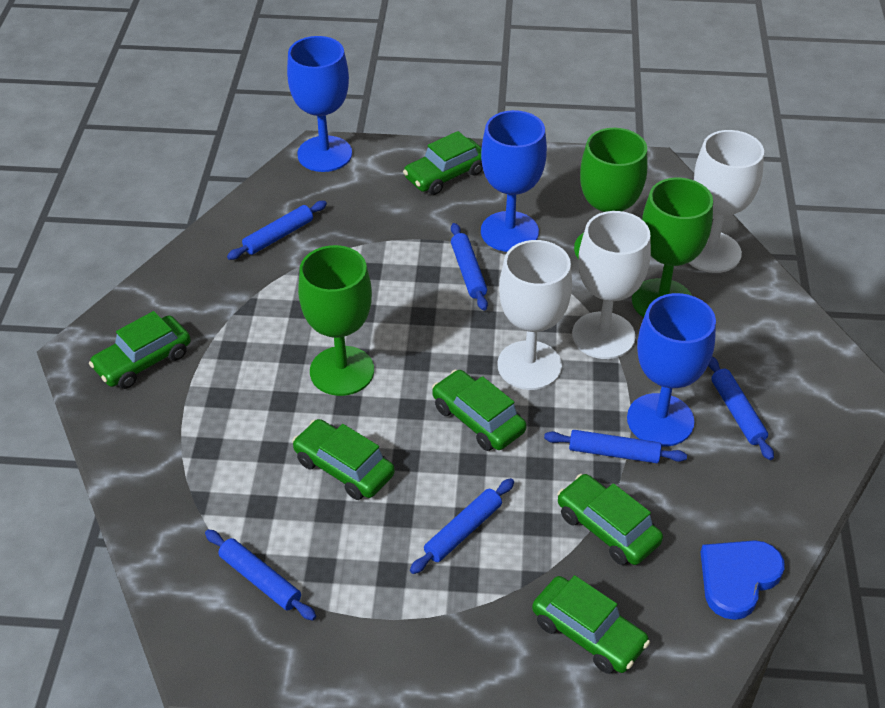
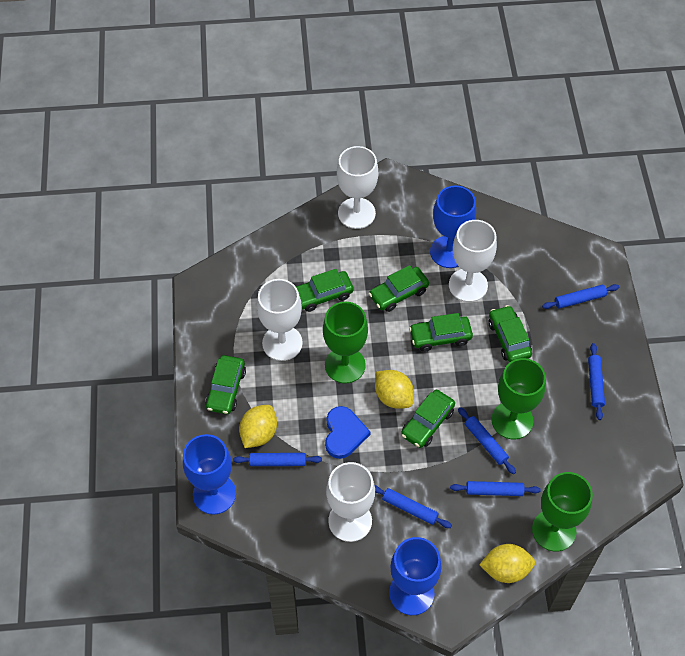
white goblet: [497,240,572,390] [572,211,651,359] [689,130,764,273] = 3 -> [257,279,303,361] [326,462,375,542] [337,146,378,229] [449,220,497,302] = 4
yellow lemon: none = 0 -> [239,405,277,448] [375,370,414,409] [479,544,535,583] = 3

